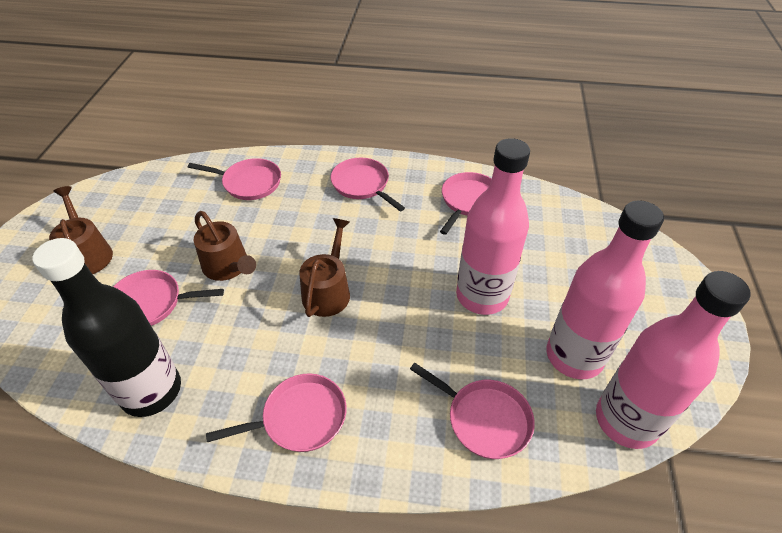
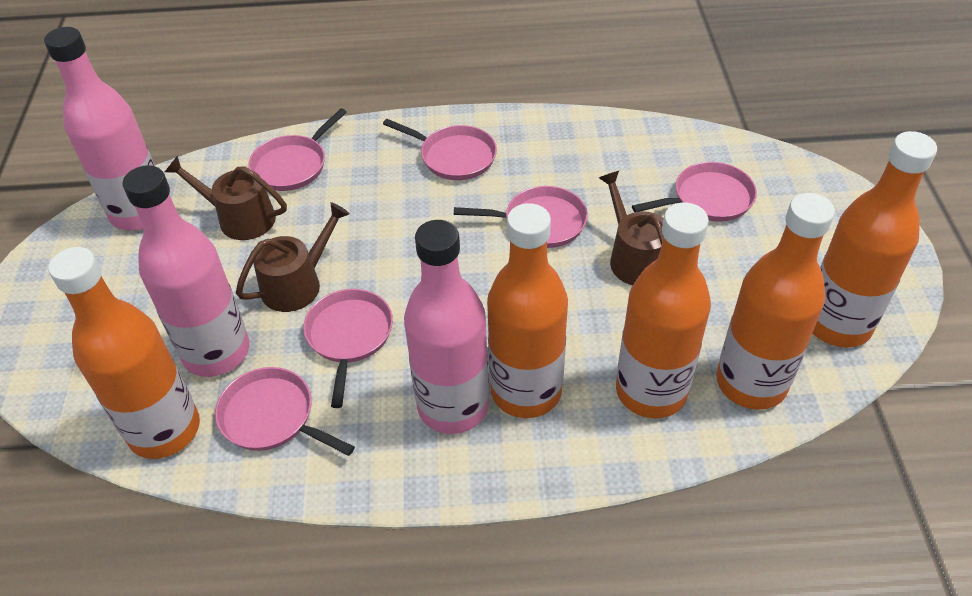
black bottle: [32,238,181,417] = 1 -> none = 0
orange bottle: none = 0 -> [48,247,200,459] [487,203,568,418] [616,203,711,418] [716,193,835,410] [813,131,937,348] = 5

